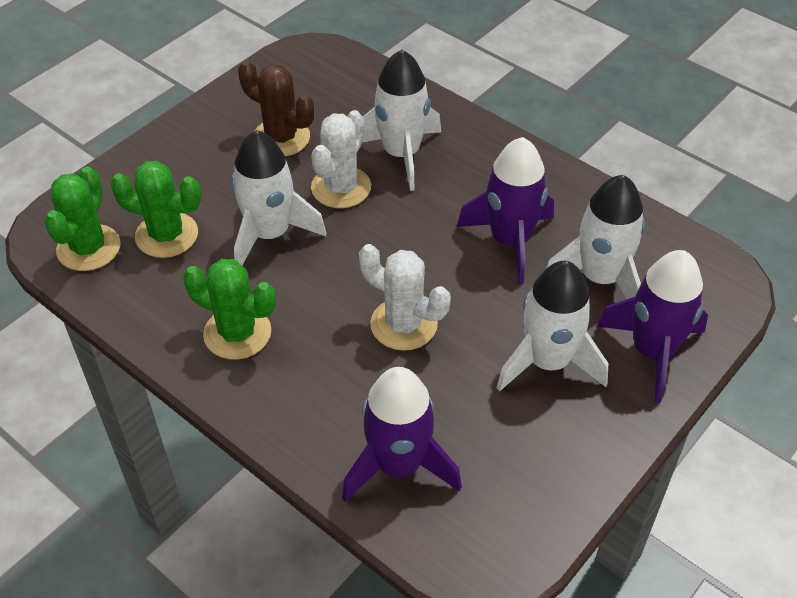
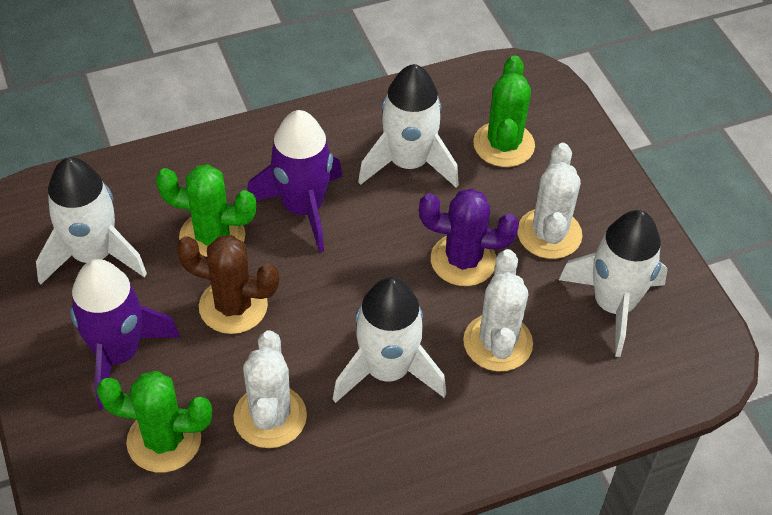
purple cactus: none = 0 -> [419,189,519,286] = 1
purple rocket: [342,367,462,502] [457,137,554,284] [597,250,708,403] = 3 -> [70,259,180,409] [247,110,342,253] = 2
white cactus: [311,110,371,208] [359,244,451,351] = 2 -> [234,330,307,448] [463,249,533,372] [517,143,582,259] = 3

